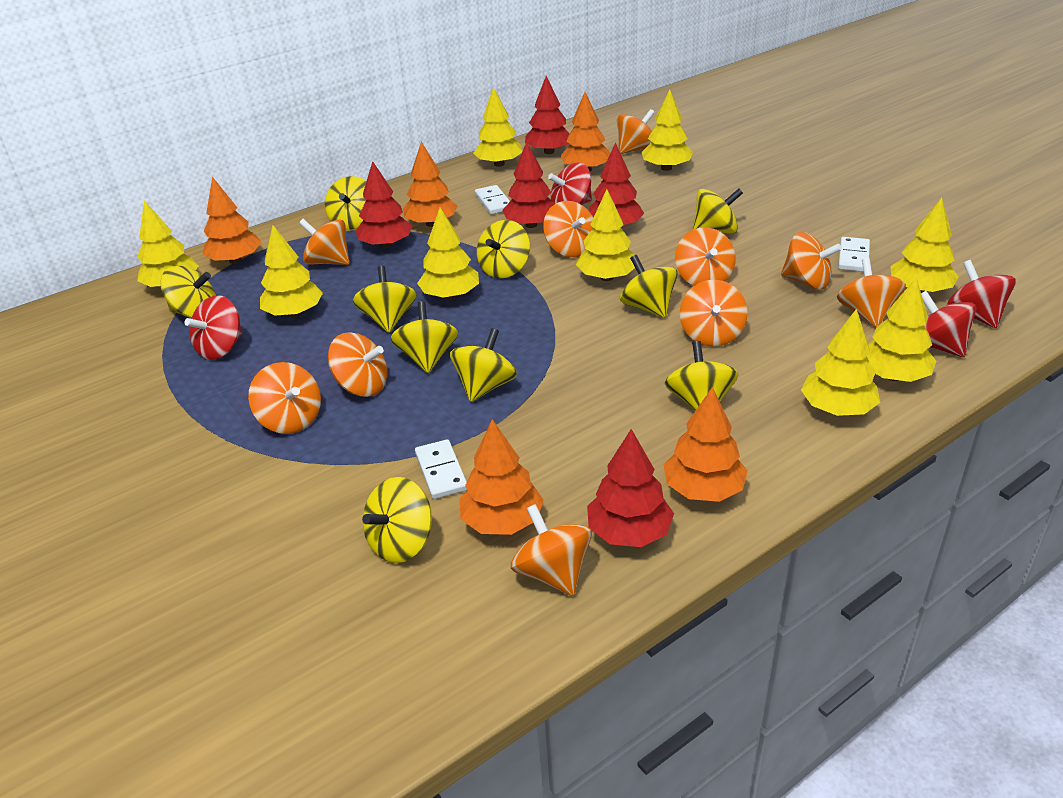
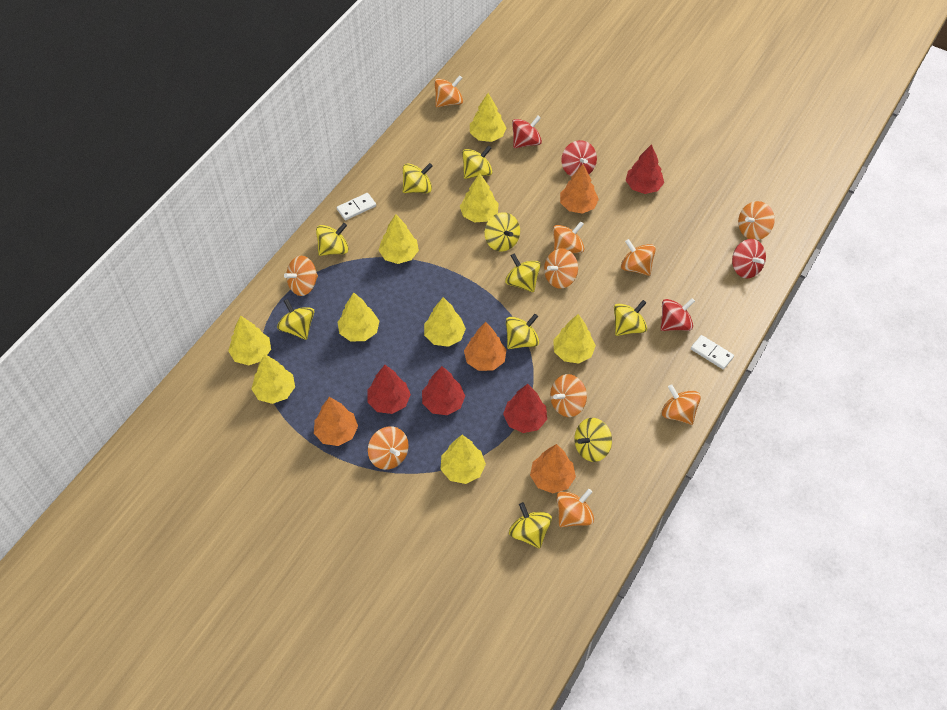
orange tree: [203,177,261,264] [403,142,458,227] [460,419,544,535] [560,92,611,171] [663,387,748,502] = 5 -> [314,397,358,446] [464,322,506,371] [530,444,576,493] [560,164,599,214] = 4
red tree: [356,161,412,248] [502,142,555,228] [525,76,570,154] [587,429,674,547] [588,142,644,225] = 5 -> [367,365,411,414] [422,366,465,415] [503,384,547,433] [626,144,664,194] = 4
white domino: [415,439,467,499] [475,185,510,214] [838,237,870,272] = 3 -> [337,193,376,221] [691,335,734,369] = 2

